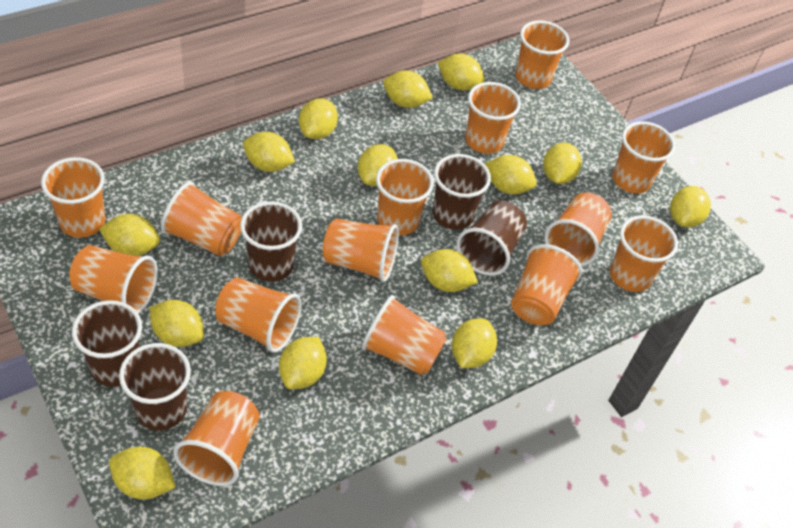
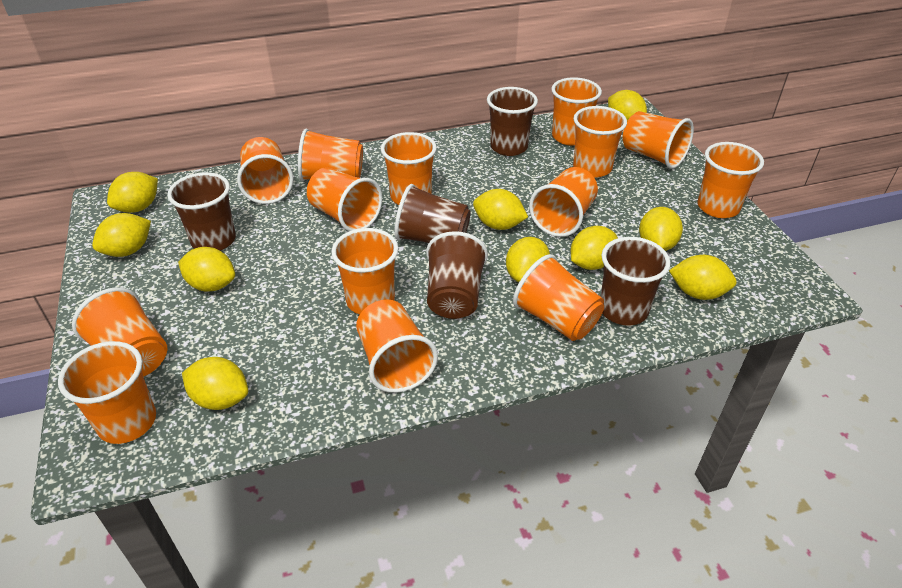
yellow lemon: [99,214,160,256] [109,447,176,499] [150,300,204,347] [243,132,295,172] [279,337,327,389] [299,98,338,139] [358,144,398,186] [383,70,433,108] [421,249,478,292] [438,54,485,90] [452,318,497,368] [485,155,537,194] [543,143,582,184] [670,186,711,228] = 14 -> [92,213,151,257] [107,172,158,213] [178,247,235,291] [182,357,248,410] [473,189,528,230] [506,237,550,282] [571,226,618,270] [608,90,647,121] [639,207,683,251] [669,255,736,300] = 10

